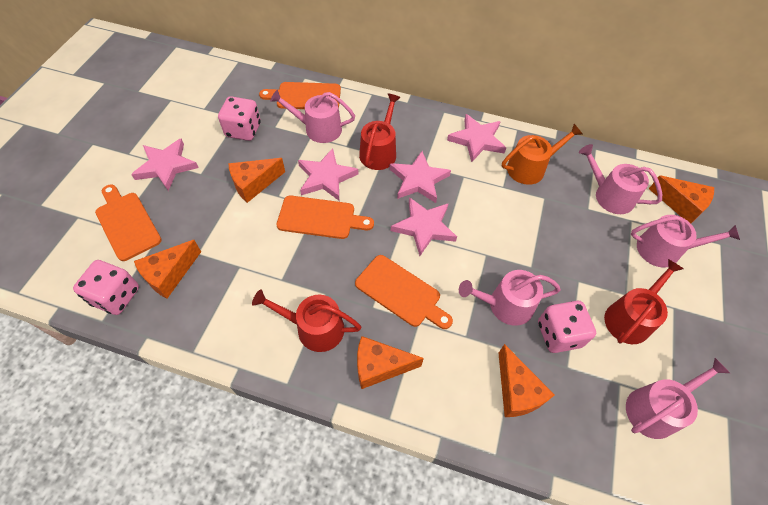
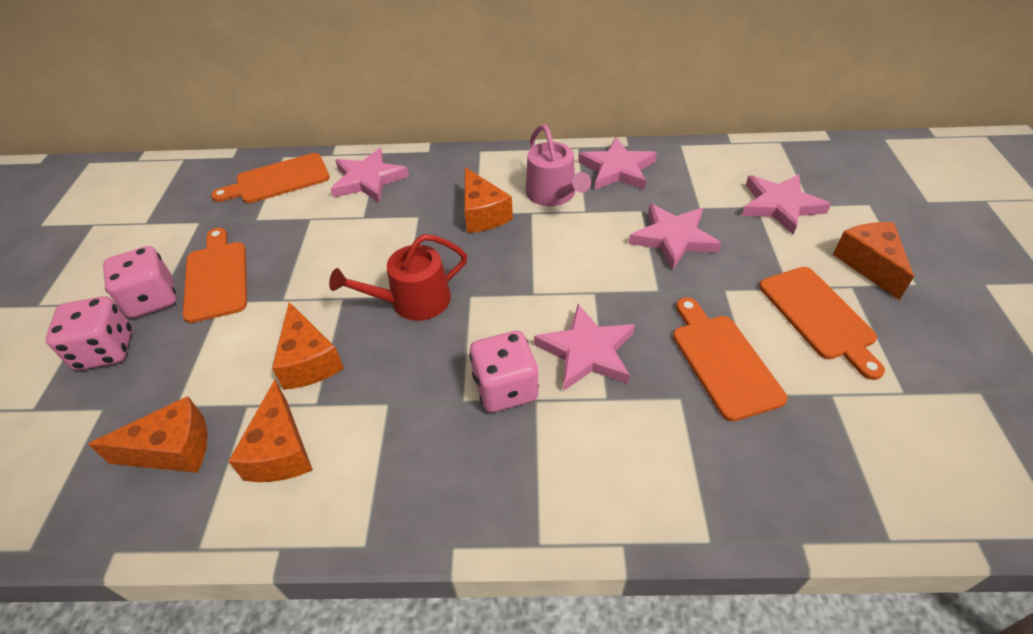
orange watering can: [502,124,583,185] = 1 -> none = 0
pink watering can: [270,90,355,143] [459,270,561,326] [579,144,662,214] [626,358,730,439] [631,215,740,268] = 5 -> [526,125,591,206] = 1
red watering can: [252,289,361,352] [359,94,401,170] [604,259,684,344] = 3 -> [329,234,467,321] = 1

